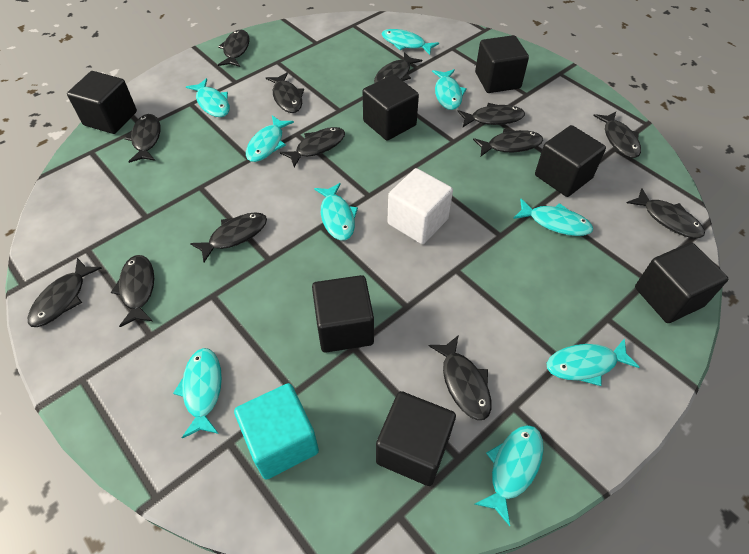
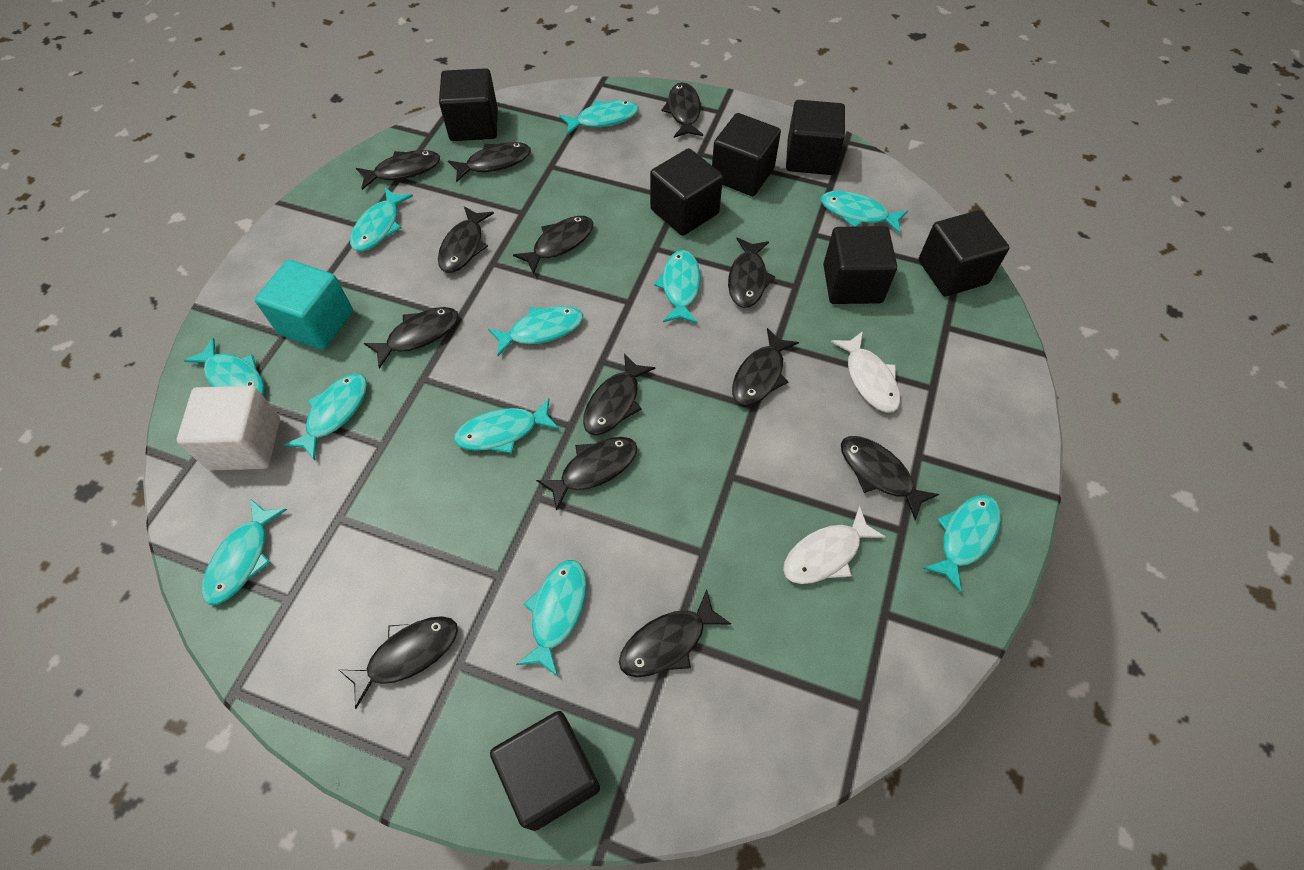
turquoise fish: [173,348,222,438] [186,78,230,117] [246,115,294,162] [314,183,358,240] [382,29,439,55] [432,69,467,110] [475,425,544,526] [513,199,593,236] [547,338,640,386] = 9 -> [183,338,265,395] [202,499,287,605] [284,373,367,461] [350,188,413,251] [454,398,559,453] [488,306,583,356] [516,560,587,677] [559,100,639,135] [654,250,701,324] [821,191,908,234] [923,495,1001,593] = 11
white fish: none = 0 -> [783,506,886,584] [831,331,900,413] = 2

